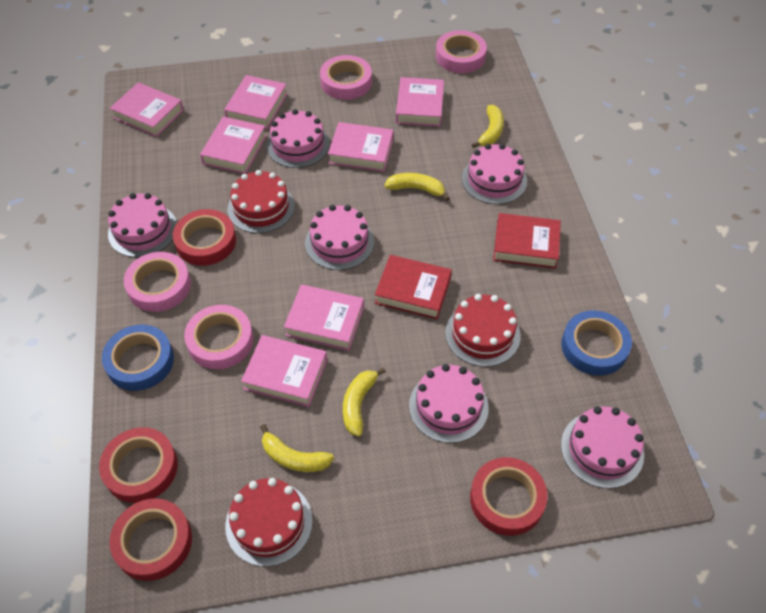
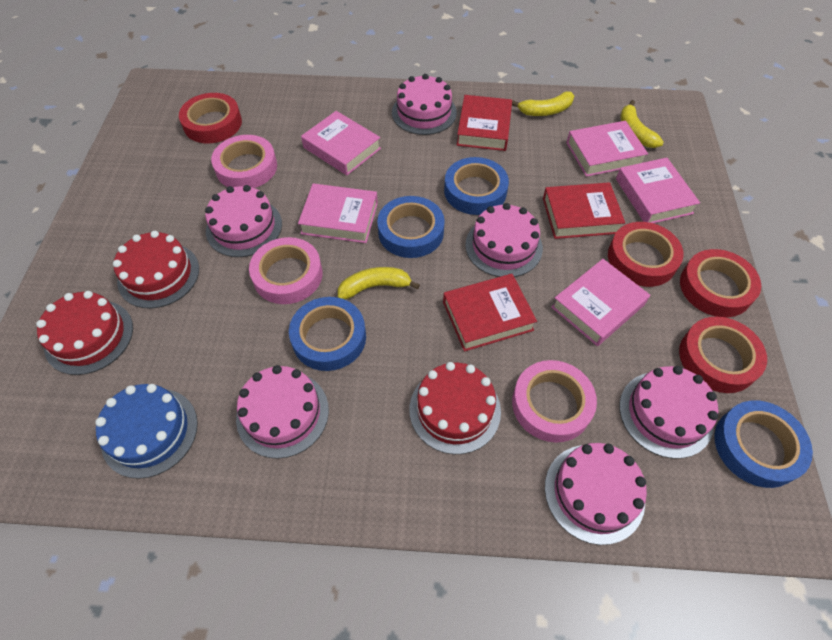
blue cake: none = 0 -> [95,384,198,479] = 1
blue tape: [102,325,174,391] [561,310,632,376] = 2 -> [289,297,366,371] [377,196,445,258] [444,157,509,215] [714,400,813,488] = 4
pink book: [110,82,184,137] [200,117,267,174] [224,75,288,129] [241,335,327,407] [284,284,364,351] [328,122,393,172] [396,77,444,126] = 7 -> [298,184,378,243] [301,111,381,175] [551,259,650,346] [566,121,648,177] [616,158,700,223] = 5
pink tape: [124,252,191,312] [184,305,253,369] [320,55,372,100] [436,30,487,73] = 4 -> [211,135,277,188] [249,237,323,304] [512,360,597,443] = 3
red book: [375,255,452,319] [493,213,561,269] = 2 -> [443,274,537,352] [457,95,512,151] [543,182,625,239] = 3
yellow banana: [260,424,334,472] [343,367,386,436] [384,173,450,201] [472,105,504,148] = 4 -> [338,267,420,300] [512,91,574,116] [621,100,664,148] = 3

